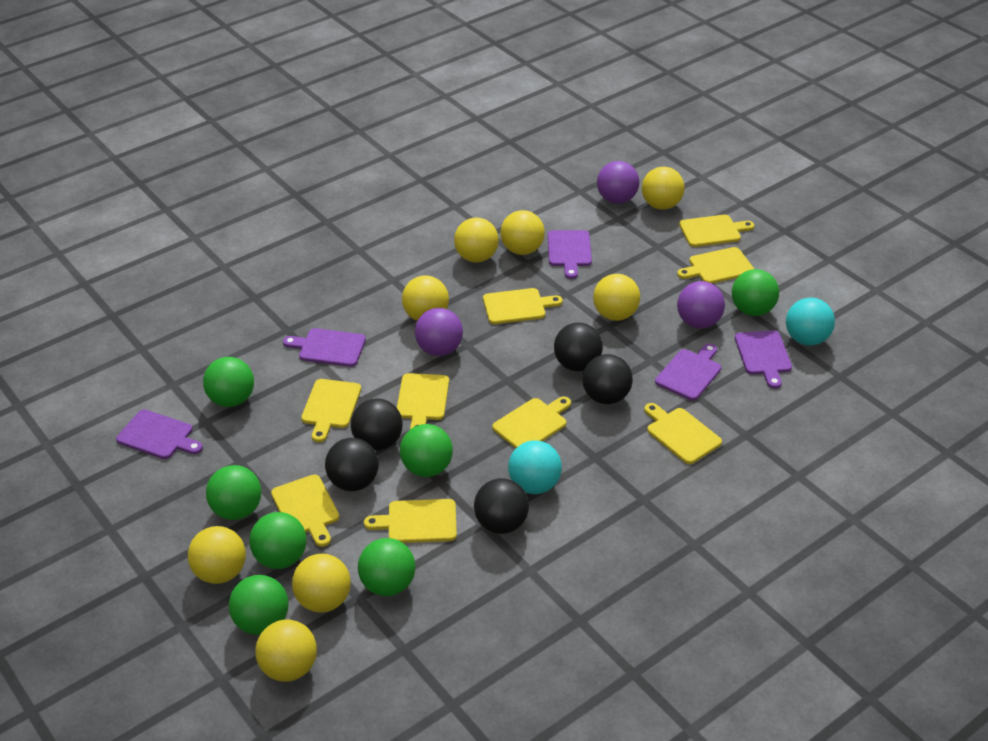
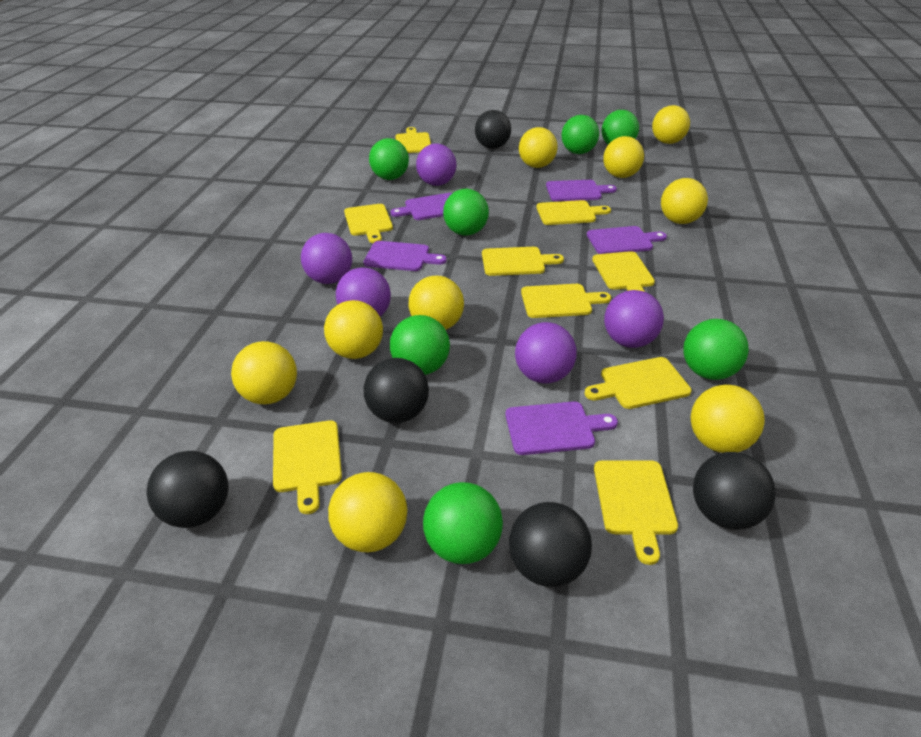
purple ball: [415,308,463,356] [597,161,639,204] [677,281,725,329] = 3 -> [301,233,352,284] [336,268,391,317] [416,144,456,186] [515,322,577,384] [604,290,664,348] = 5
turquoise ball: [508,441,562,494] [786,298,835,345] = 2 -> none = 0
yellow ball: [188,526,246,584] [256,619,317,682] [292,554,351,613] [402,275,449,321] [454,218,499,262] [500,210,545,255] [593,274,640,321] [642,167,685,210] = 8 -> [231,341,297,404] [324,300,383,359] [328,472,407,552] [409,276,464,330] [519,127,558,168] [603,136,644,178] [652,105,690,144] [661,178,708,224] [691,385,765,453] = 9

